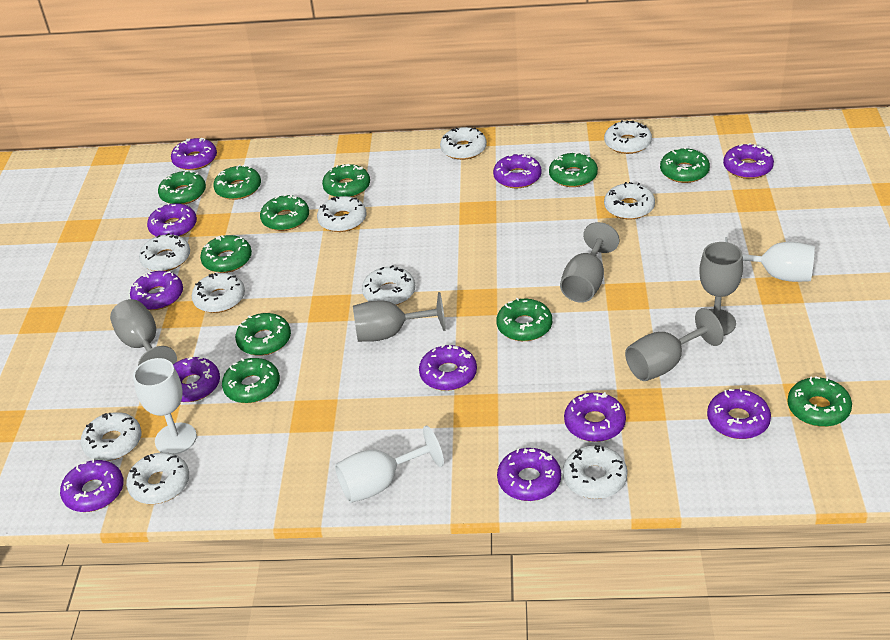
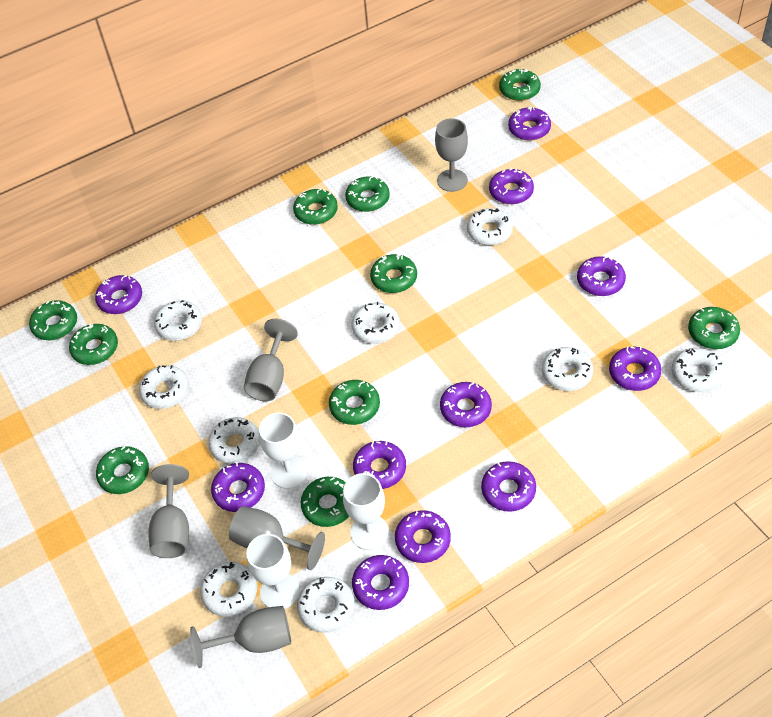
green donut: [158,170,206,205] [200,235,252,273] [213,165,261,200] [222,358,280,403] [235,313,291,356] [260,194,309,231] [322,164,370,197] [496,298,552,341] [549,152,598,187] [660,147,710,183] [787,376,852,427] = 11 -> [29,300,77,340] [69,324,118,365] [96,446,149,494] [293,188,338,225] [300,477,349,527] [329,380,380,425] [345,176,390,212] [370,254,417,293] [499,69,541,101] [688,307,740,349] = 10
white donut: [81,412,142,461] [126,452,189,504] [139,233,190,271] [192,273,245,313] [317,196,366,232] [362,265,415,305] [440,127,487,160] [563,445,628,499] [604,120,652,154] [604,182,655,220] = 10 -> [139,365,189,409] [154,300,202,341] [200,562,257,616] [208,417,260,464] [297,577,355,633] [352,302,400,344] [467,208,513,245] [542,347,593,391] [671,348,725,392] = 9

